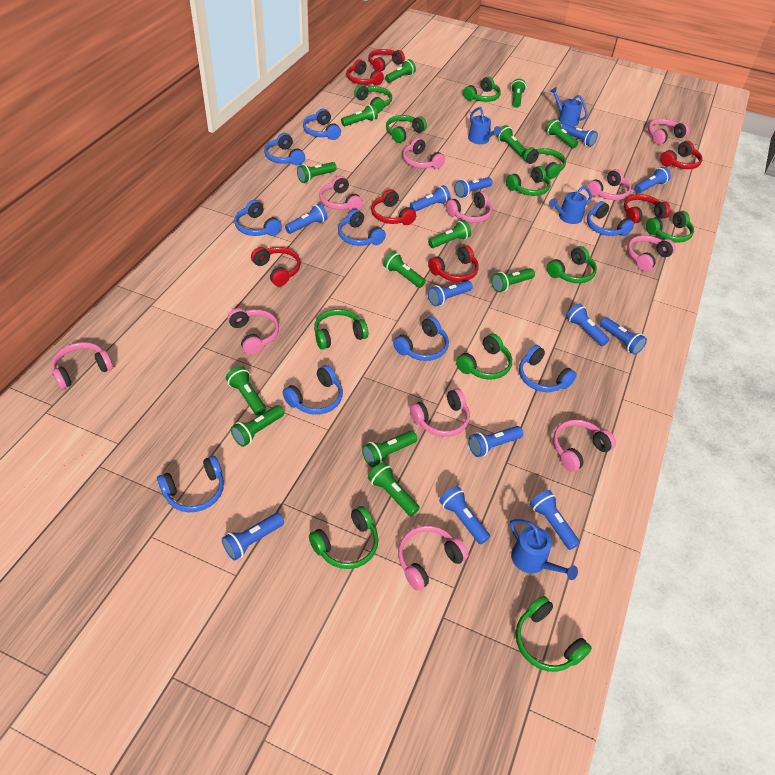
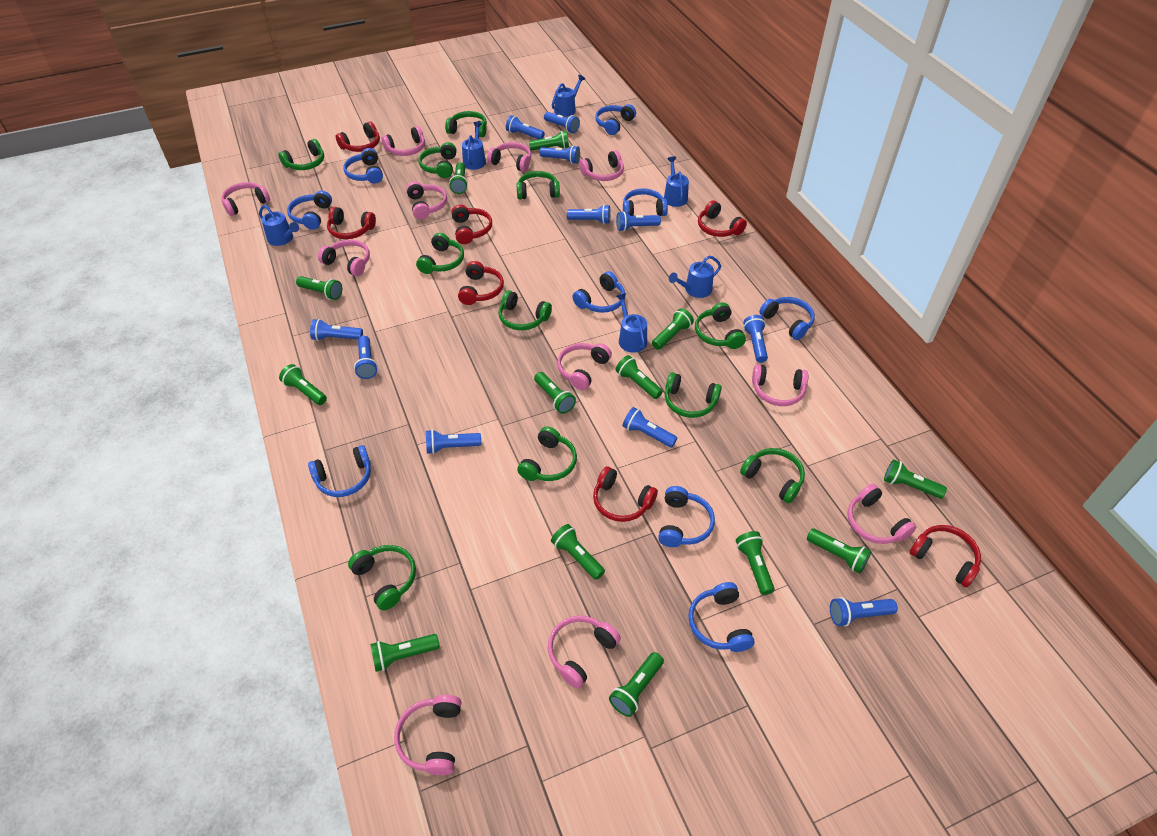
blue flashlight: [222,513,284,561] [285,203,328,234] [410,185,451,212] [428,280,473,306] [439,486,490,544] [455,177,493,198] [469,426,523,457] [530,490,580,550] [562,124,598,147] [566,303,610,346] [600,317,647,355] [635,167,671,193] = 12 -> [310,319,363,341] [354,336,378,379] [426,429,481,454] [506,115,545,139] [539,145,580,164] [544,112,580,133] [567,204,611,224] [616,211,661,231] [623,407,677,448] [743,315,768,363] [830,597,898,627] = 11
blue watering can: [468,107,501,144] [510,519,578,580] [549,186,592,224] [550,87,588,127] = 4 -> [259,205,299,246] [462,122,486,170] [552,75,585,117] [616,293,647,353] [664,156,689,207] [669,256,721,298] = 6

